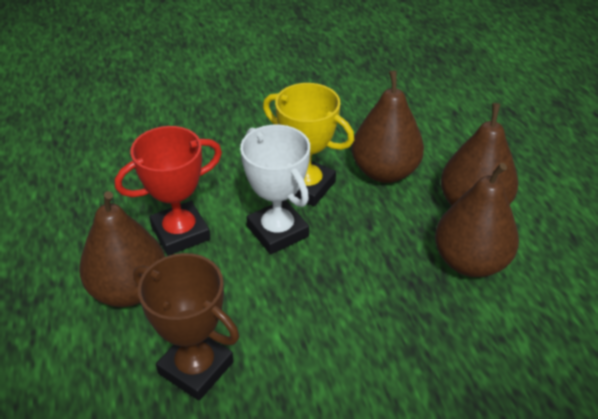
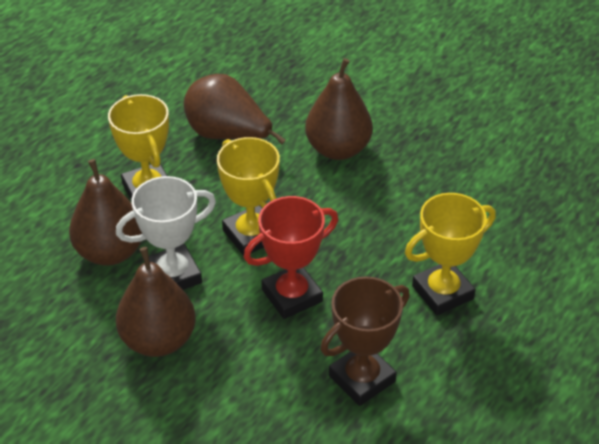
yellow trophy: [263,83,354,206] = 1 -> [108,94,169,201] [217,137,280,256] [405,193,496,315] = 3

